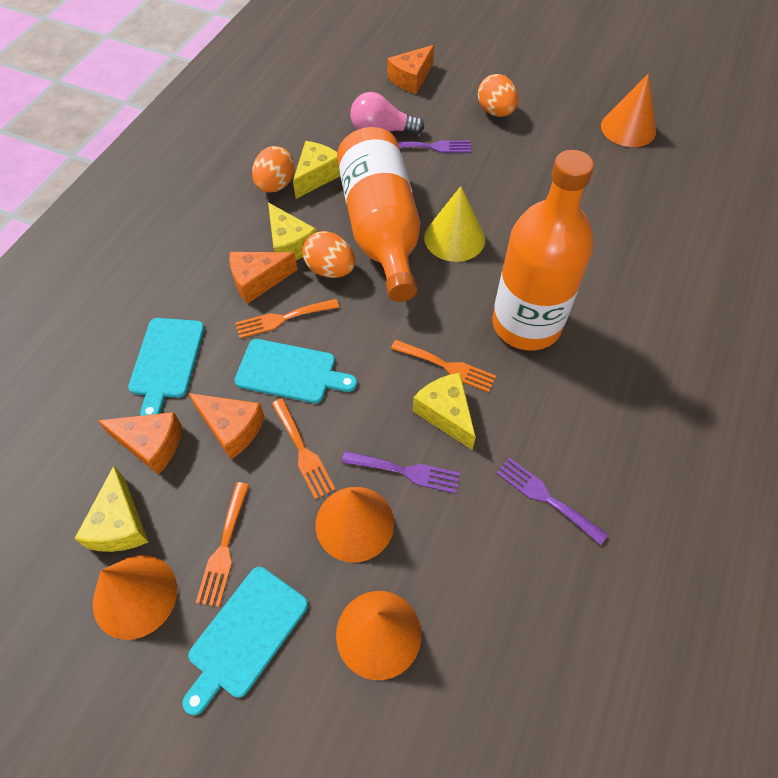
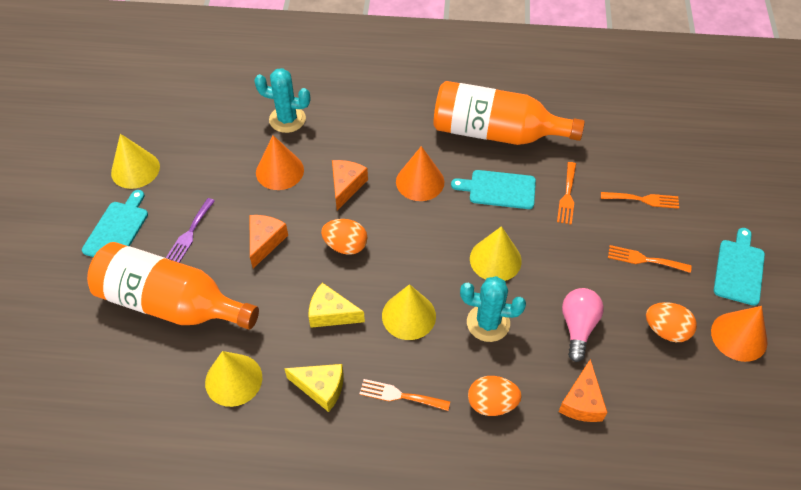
orange cheese: [98,412,182,475] [188,393,265,459] [229,252,298,304] [388,45,434,94] = 4 -> [250,215,288,268] [332,160,368,210] [558,359,607,422] = 3
orange cone: [93,555,177,640] [315,487,394,563] [336,591,421,680] [601,73,656,147] = 4 -> [256,135,304,190] [396,146,444,201] [711,306,768,362] = 3
purple fork: [341,451,460,494] [398,140,471,153] [496,457,608,545] = 3 -> [166,198,215,263] = 1
turquoise cactus: none = 0 -> [254,68,310,133] [460,276,526,342] = 2
yellow cheese: [74,466,148,552] [268,203,317,260] [293,141,340,199] [413,373,476,450] = 4 -> [284,364,344,412] [309,283,365,328] = 2
yellow cone: [424,186,485,262] = 1 -> [111,134,160,189] [205,351,262,407] [382,284,436,340] [470,226,522,281] = 4

